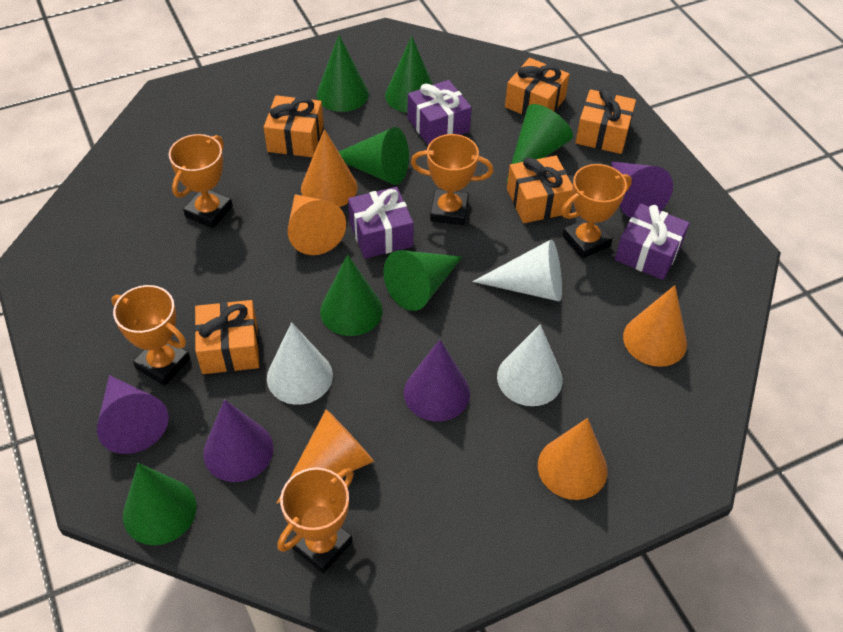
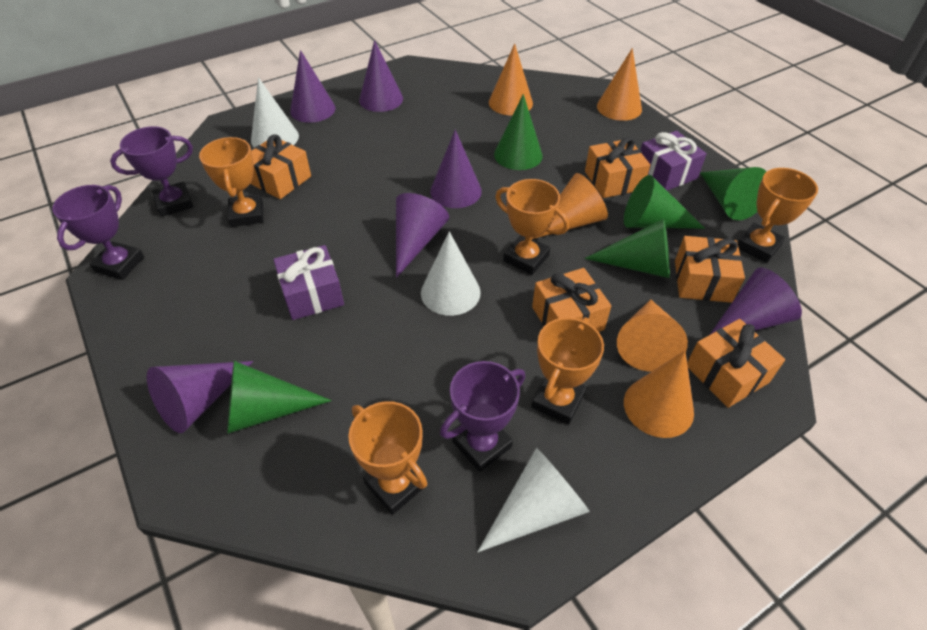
green cone: [123,463,197,545] [317,35,369,112] [320,254,383,336] [339,127,409,185] [384,250,462,311] [385,36,433,113] [507,104,573,181] = 7 -> [227,361,332,434] [494,94,543,170] [584,219,670,278] [624,175,705,229] [700,167,767,220] = 5
purple cone: [97,375,169,454] [203,399,273,482] [404,340,470,422] [611,161,673,218] = 4 -> [147,361,253,433] [290,50,335,123] [359,40,403,112] [396,193,449,278] [430,130,482,208] [710,267,802,335] = 6
purple gift: [348,187,414,259] [408,80,472,145] [615,204,690,280] = 3 -> [273,245,344,320] [640,131,707,191] = 2
purple trophy: none = 0 -> [52,185,144,280] [110,126,193,217] [440,361,525,472] = 3

